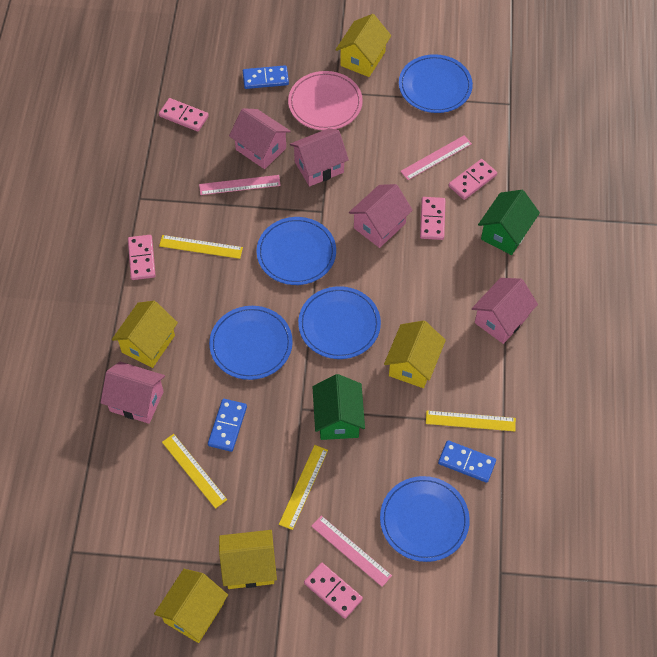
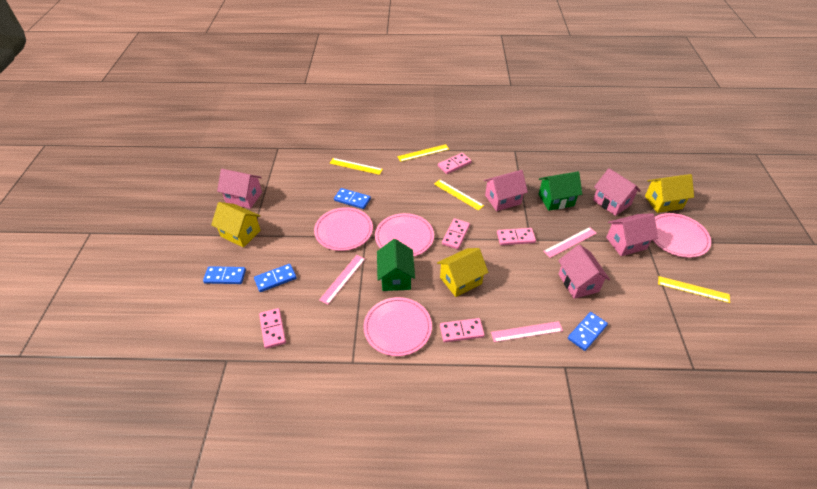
blue domino: [208,399,247,452] [243,65,289,89] [438,440,496,483] = 3 -> [203,266,246,284] [254,264,297,292] [334,188,371,209] [568,312,608,351] = 4
blue plate: [209,306,293,380] [257,217,336,285] [298,286,381,359] [380,476,470,562] [399,54,473,113] = 5 -> none = 0
pink plate: [288,71,363,130] = 1 -> [314,207,373,251] [363,297,432,356] [375,213,434,257] [653,213,711,258] = 4
yellow house: [112,301,178,368] [154,569,228,643] [219,530,277,589] [335,14,391,77] [384,320,446,388] = 5 -> [211,202,261,247] [437,248,489,297] [645,174,694,213] = 3

